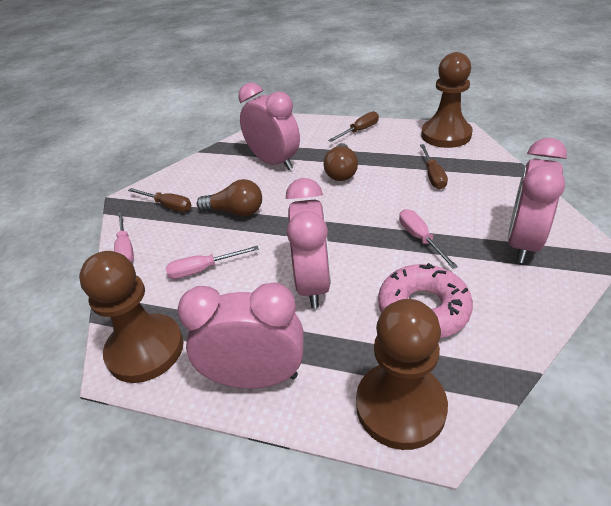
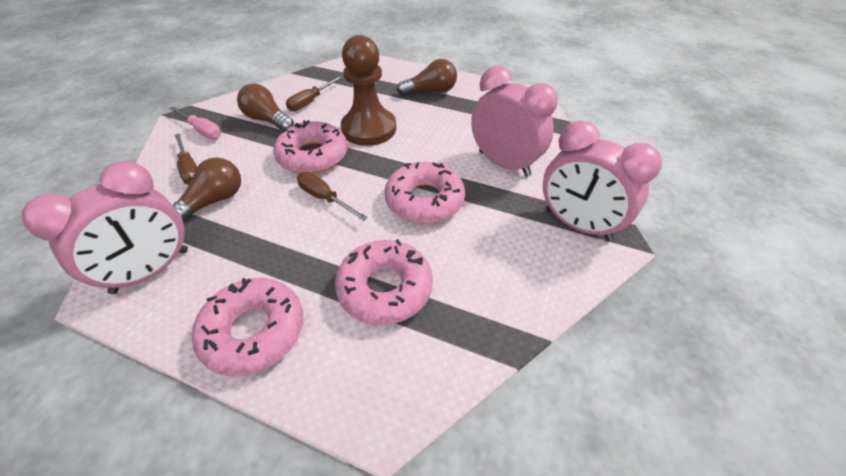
brown light bulb: [197,179,262,216] [324,143,358,181] = 2 -> [173,158,241,221] [237,83,294,130] [397,59,457,96] = 3
brown pawn: [79,251,184,383] [356,299,448,450] [421,52,473,148] = 3 -> [341,35,396,146] = 1
pink clock: [177,282,304,389] [238,83,300,170] [286,178,331,308] [508,138,567,263] = 4 -> [22,161,188,294] [471,66,558,177] [543,121,662,241] = 3
pink donut: [378,263,473,338] = 1 -> [192,278,304,376] [273,120,348,174] [335,239,433,325] [384,162,465,224] = 4
pink screwdriver: [114,211,134,262] [166,246,259,279] [399,209,458,269] = 3 -> [169,106,221,139] = 1

